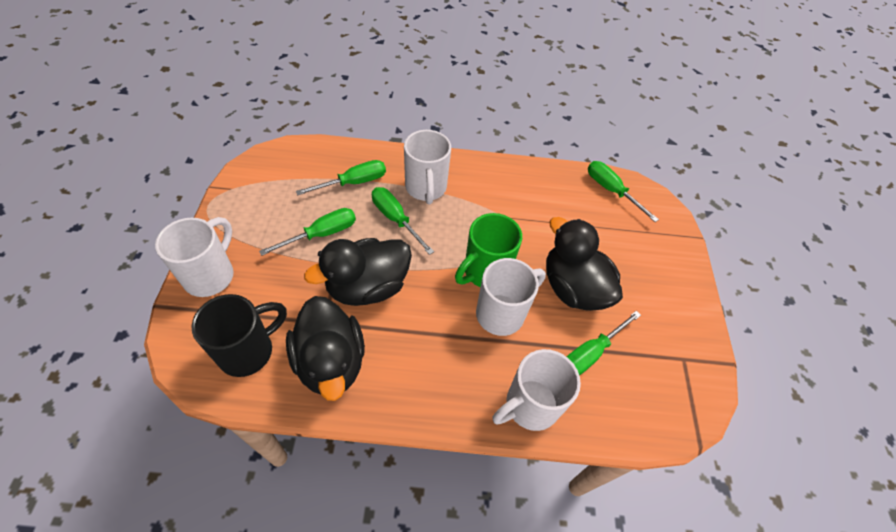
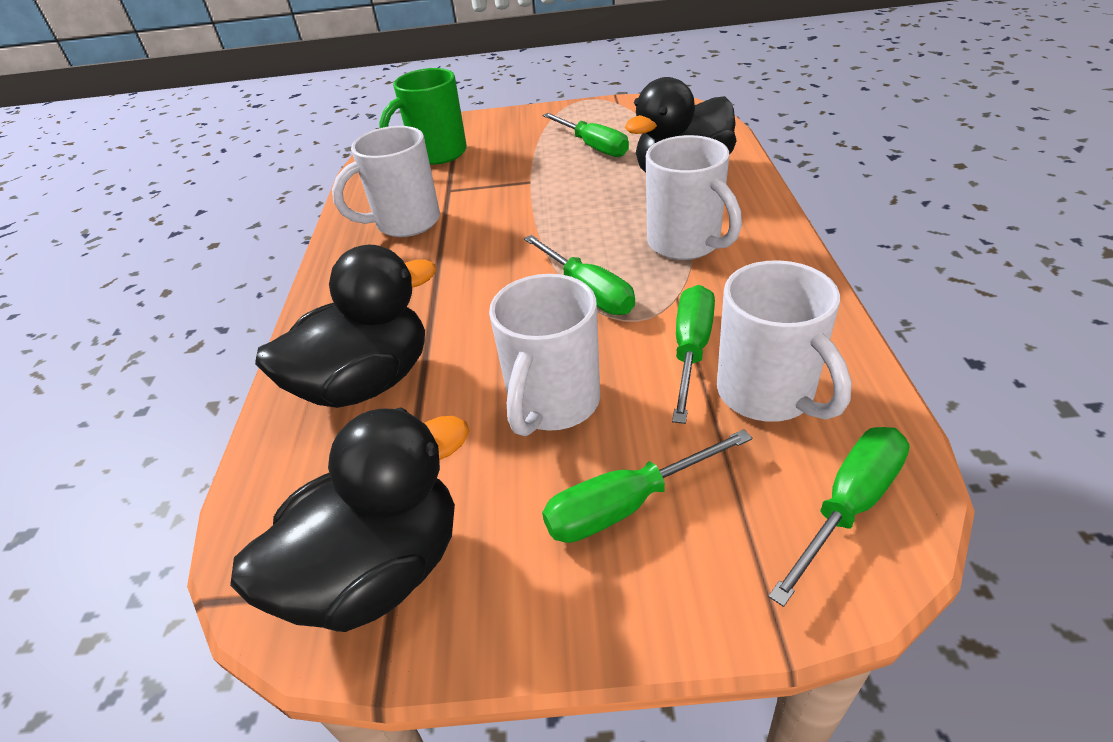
black mug: [191,294,287,377] = 1 -> none = 0

